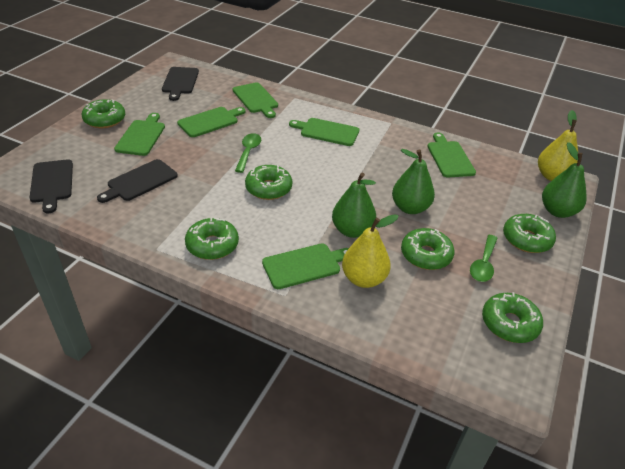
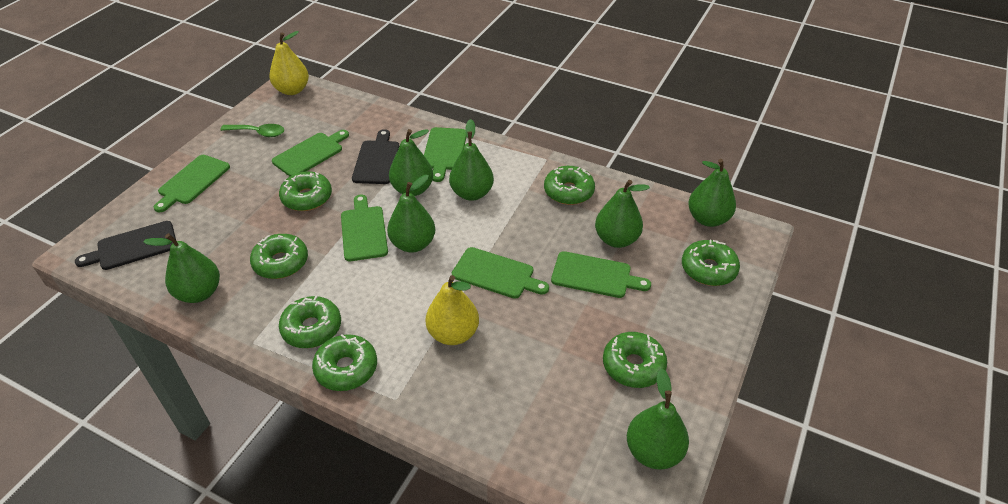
black cutting board: [29,159,73,213] [97,159,178,203] [162,67,199,101] = 3 -> [75,221,176,270] [352,129,400,184] = 2
green donut: [82,99,125,128] [185,218,239,260] [245,165,292,200] [401,228,455,270] [482,292,543,343] [503,214,556,253] = 6 -> [250,234,308,279] [279,171,332,211] [279,296,341,348] [312,334,377,391] [544,166,595,205] [603,332,667,388] [682,240,740,286] = 7
green pear: [332,173,376,238] [392,149,435,214] [542,142,587,218] = 3 -> [143,233,220,303] [387,175,435,253] [389,129,433,196] [449,119,494,201] [595,180,650,248] [627,369,689,469] [688,159,736,227] = 7
green spoon: [235,133,261,173] [470,235,498,282] = 2 -> [220,124,284,137] = 1

